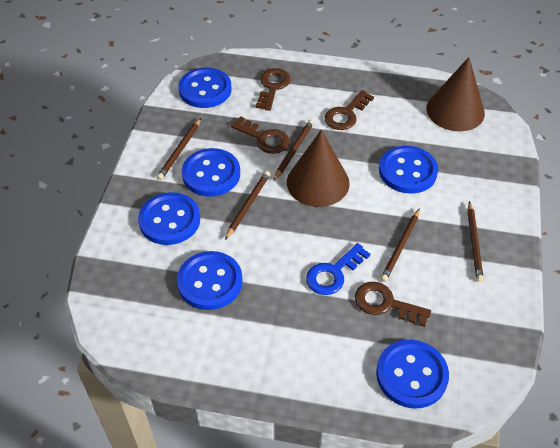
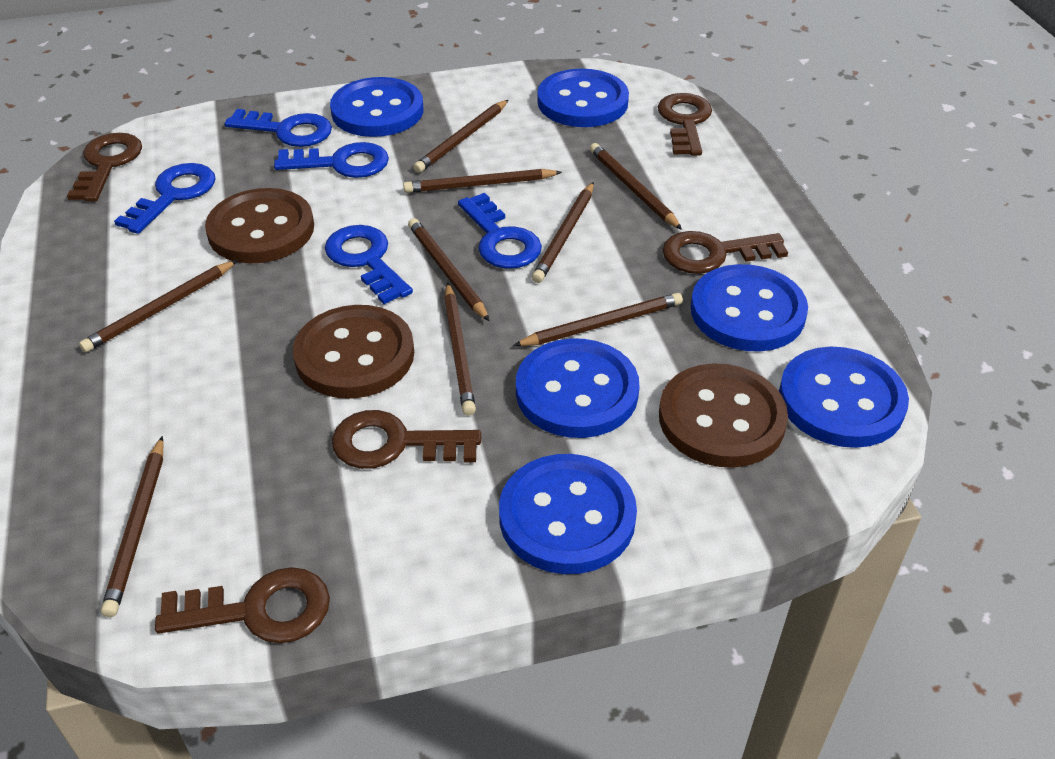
blue key: [306,243,370,295] = 1 -> [114,163,216,234] [225,109,332,147] [274,142,389,178] [325,225,413,304] [458,193,542,269] = 5
brown button: none = 0 -> [205,188,314,263] [293,305,414,399] [659,363,788,468] = 3
brown cone: [287,130,350,207] [426,57,485,131] = 2 -> none = 0
brown key: [231,116,289,154] [256,68,291,111] [324,90,374,130] [355,282,431,327] = 4 -> [67,133,142,202] [155,567,330,643] [332,410,481,469] [658,93,712,156] [662,231,788,274] = 5
brown pencil: [157,118,201,180] [225,171,270,240] [274,120,314,180] [380,208,420,282] [467,201,484,282] = 5 -> [79,260,238,353] [101,436,164,617] [403,169,562,193] [408,218,490,322] [413,100,508,173] [444,283,476,416] [513,293,683,346] [532,182,594,283] [590,143,682,230] = 9

